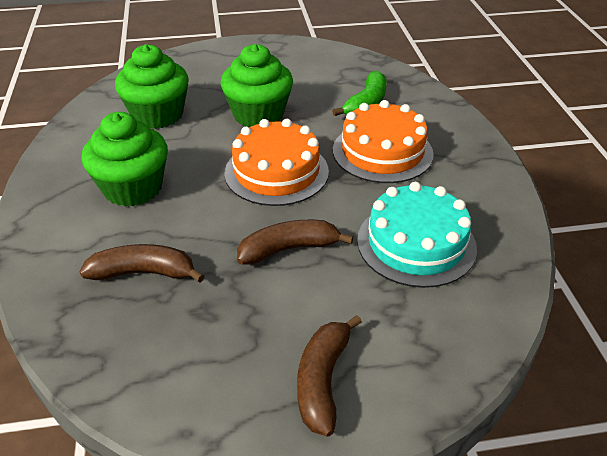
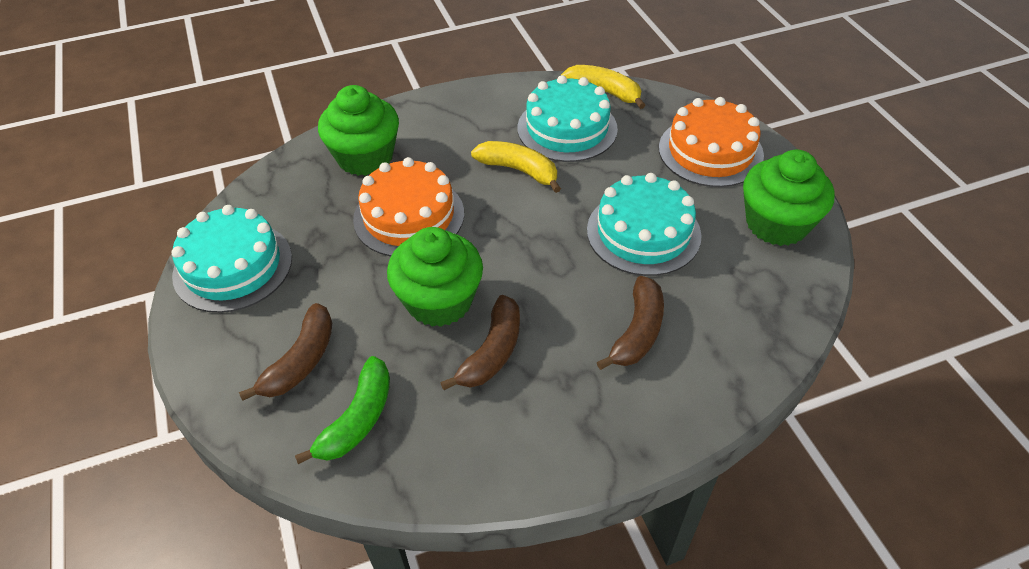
turquoise cake: [357,182,477,288] = 1 -> [171,205,292,313] [518,75,618,162] [587,173,701,276] = 3
yellow banana: none = 0 -> [471,141,561,193] [561,65,646,109] = 2

